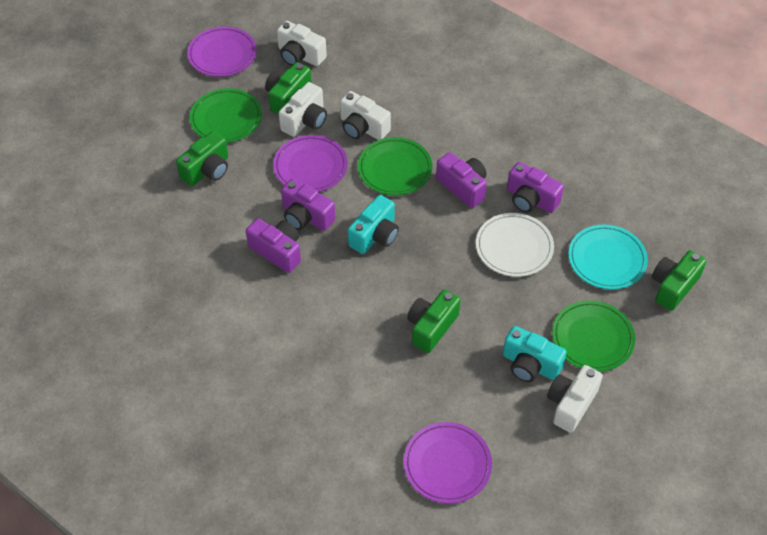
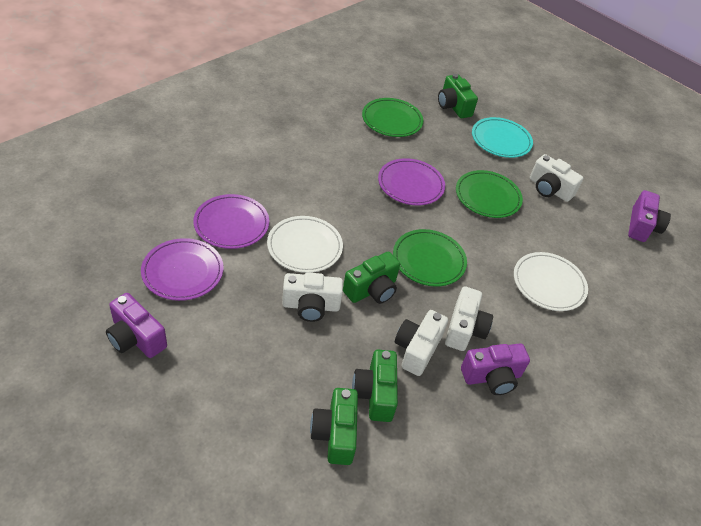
purple camera: [246,218,301,273] [281,179,335,231] [436,152,487,208] [507,162,564,213] = 4 -> [106,293,167,358] [461,343,530,395] [628,190,671,242] = 3
turquoise camera: [348,195,399,254] [503,326,567,382] = 2 -> none = 0
white plate: [476,213,554,277] = 1 -> [267,216,343,273] [514,252,588,311] = 2

